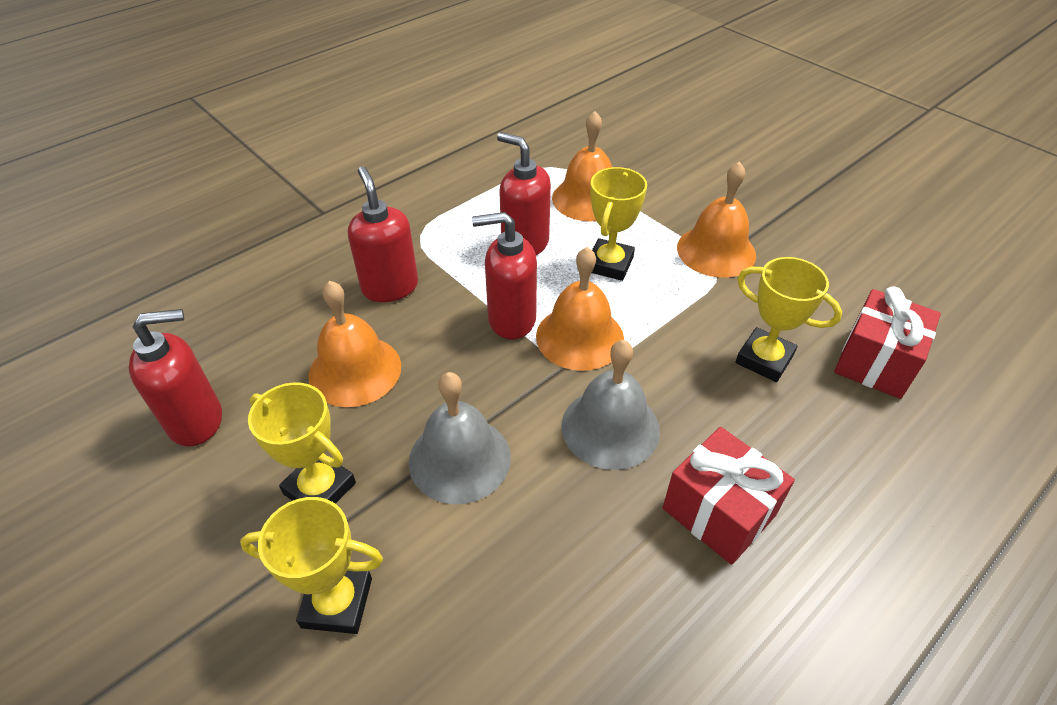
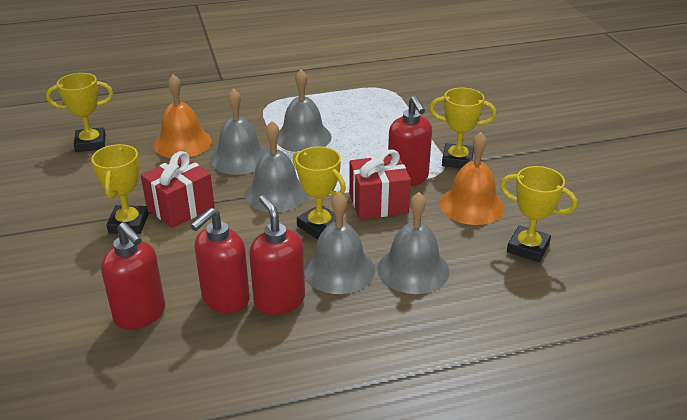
grey bell: [409,372,511,504] [562,340,660,470] = 2 -> [210,88,266,175] [245,121,308,212] [277,69,332,152] [304,192,375,294] [378,192,449,294] = 5
orange bell: [308,281,401,407] [536,247,624,371] [552,111,612,221] [677,161,756,278] = 4 -> [154,75,212,158] [440,132,504,225] = 2
yellow trophy: [240,497,383,634] [248,382,356,504] [590,167,647,281] [735,257,842,382] = 4 -> [46,73,113,152] [91,144,148,234] [293,146,346,239] [430,88,496,168] [500,166,577,262] = 5

